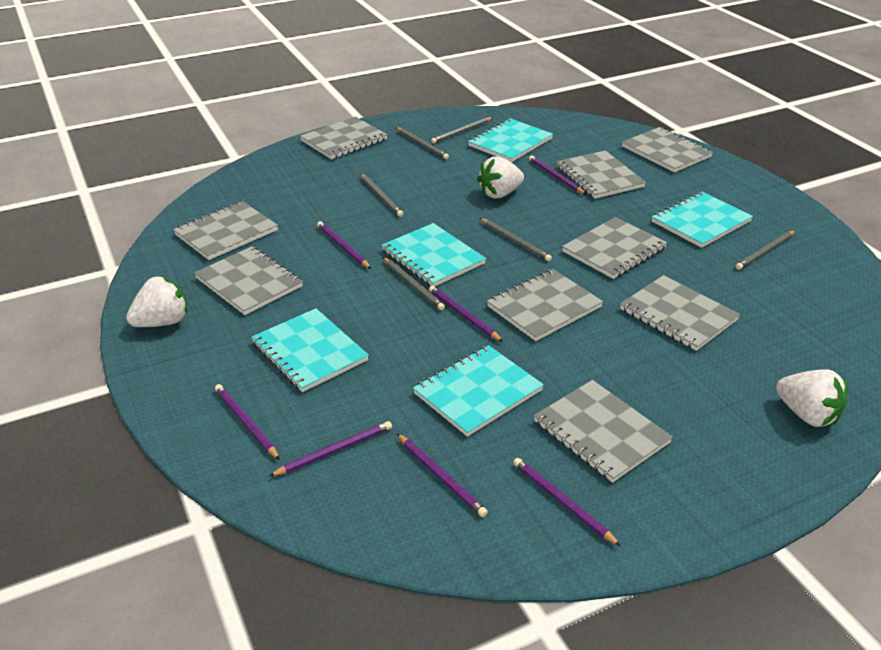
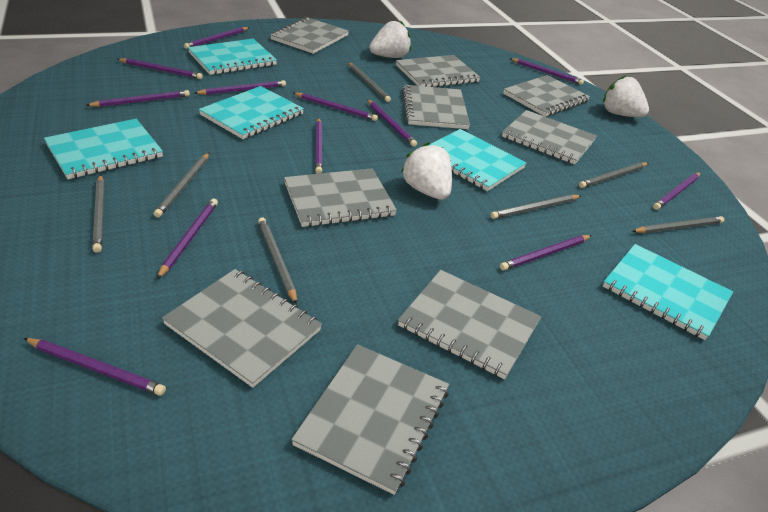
grey pencil: [361,174,403,217] [383,257,445,310] [396,127,449,159] [431,117,493,144] [480,218,552,261] [736,230,796,270] = 6 -> [92,175,104,253] [154,153,209,217] [258,217,297,304] [348,62,391,102] [491,195,581,219] [579,162,648,188] [632,216,724,233] = 7
purple pencil: [215,384,280,460] [269,421,392,476] [317,221,371,269] [397,434,488,517] [429,286,503,342] [513,458,621,546] [529,155,586,194] = 7 -> [24,338,166,396] [86,90,190,107] [117,58,203,79] [157,199,218,279] [184,27,250,49] [195,80,286,95] [293,92,378,121] [315,118,322,174] [367,99,417,147] [500,235,592,271] [510,58,584,85] [653,172,701,210] = 12

